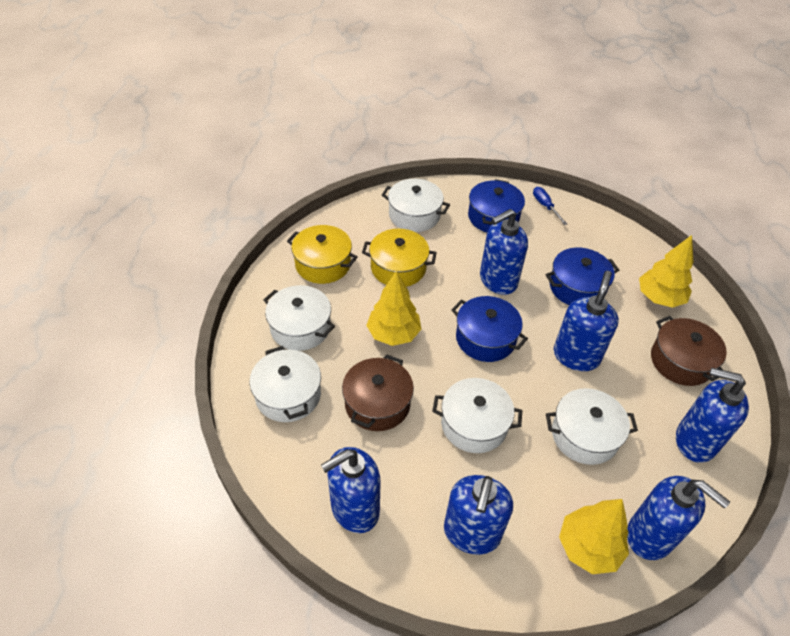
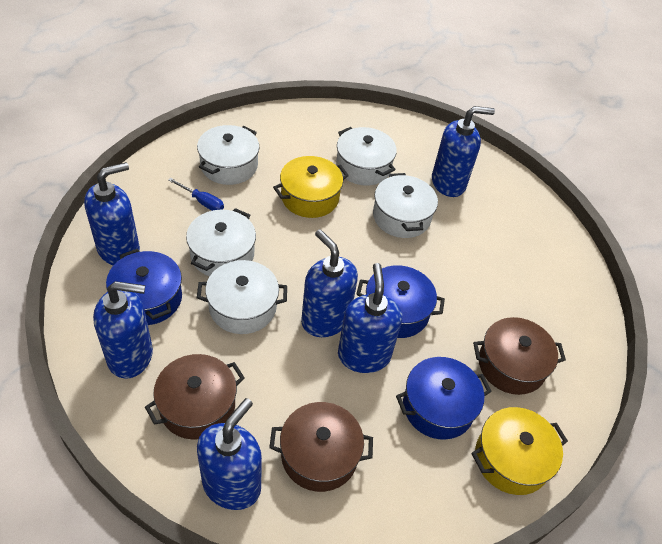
brown pot: [342,354,414,431] [651,316,727,386] = 2 -> [145,354,245,440] [269,402,373,492] [473,317,566,395] = 3
yellow tree: [366,271,421,346] [559,499,629,574] [639,235,693,308] = 3 -> none = 0

